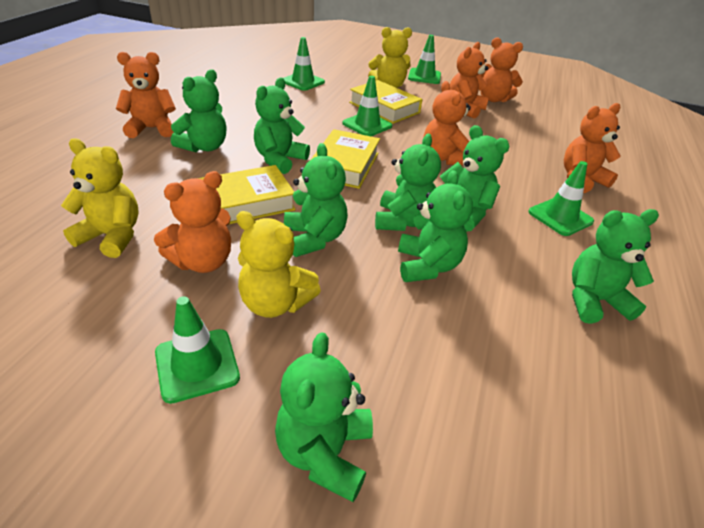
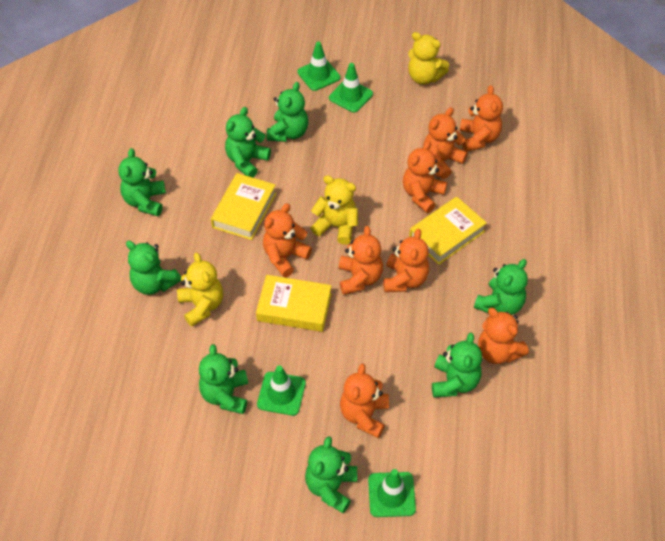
green traffic cone: [155,296,240,404] [283,37,325,91] [342,76,392,136] [408,35,441,84] [528,161,594,236] = 5 -> [257,365,306,416] [297,41,340,91] [329,63,373,113] [368,469,416,517] = 4
orange teddy bear: [116,52,176,138] [154,171,231,273] [423,81,471,166] [450,42,489,119] [480,37,523,102] [564,103,621,193] = 6 -> [263,203,312,277] [339,226,383,295] [340,364,389,438] [383,229,429,292] [403,141,447,213] [423,107,468,179] [460,85,503,152] [478,308,529,364] = 8

